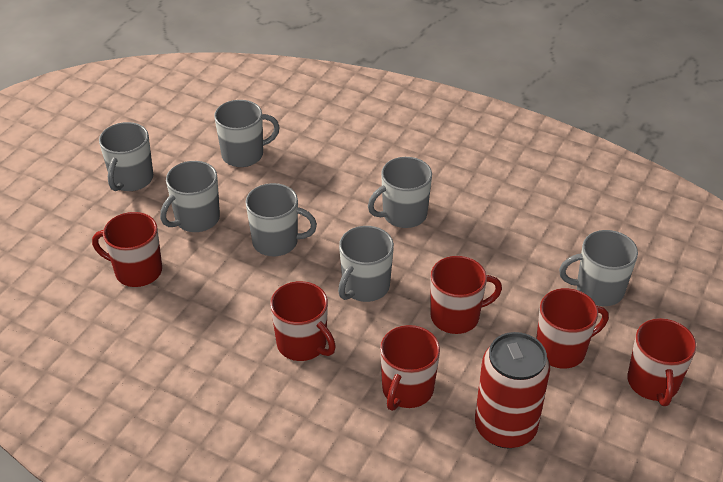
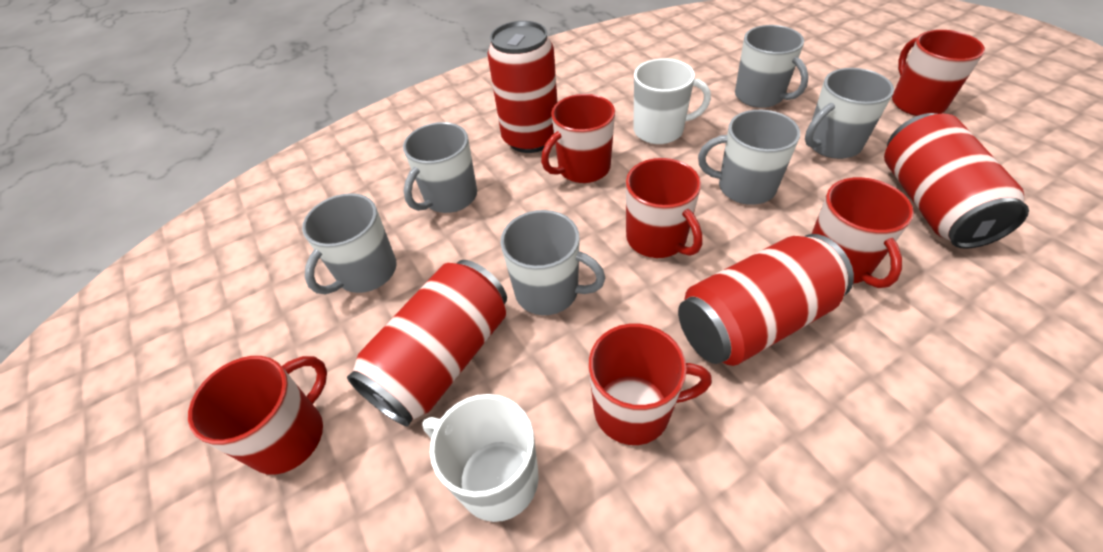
grey mug: [99,122,153,191] [160,161,220,232] [214,100,280,167] [245,183,317,256] [338,226,394,302] [368,157,432,228] [559,230,638,306] = 7 -> [302,193,397,294] [403,122,477,213] [500,210,605,315] [698,110,800,205] [735,25,809,108] [805,68,894,159] = 6
red can: [475,332,550,448] = 1 -> [347,260,507,426] [487,21,557,153] [678,234,854,366] [884,113,1029,249] = 4
white mug: none = 0 -> [422,394,539,522] [634,58,711,144] = 2

